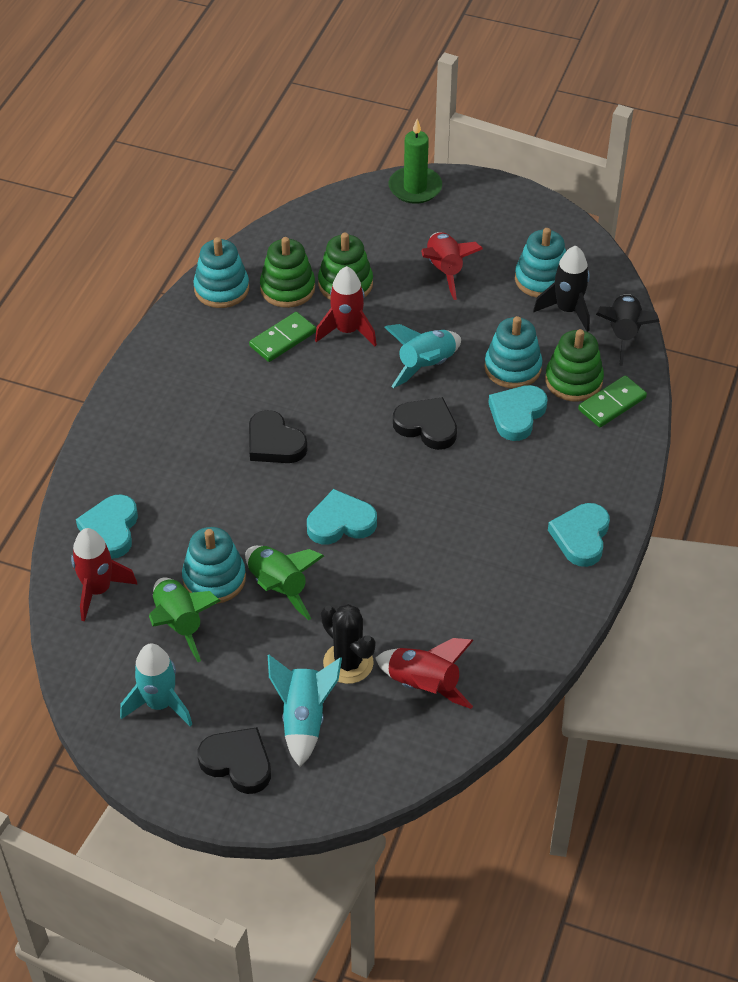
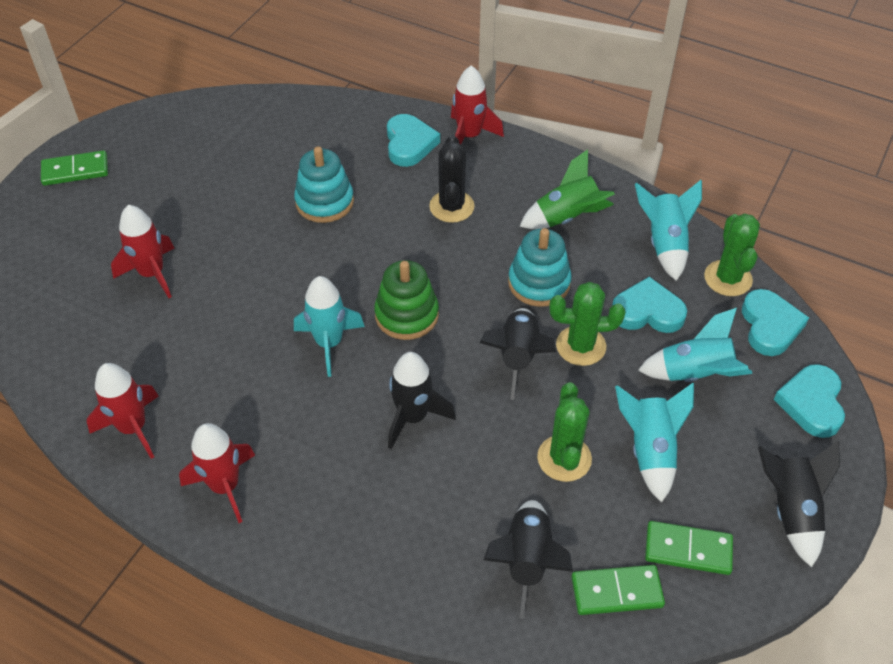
black heart: [198,727,271,794] [249,410,307,463] [393,397,457,450] = 3 -> none = 0
black rocket: [533,245,590,332] [596,294,660,366] = 2 -> [388,352,456,449] [480,308,556,400] [484,500,573,619] [758,440,840,567] = 4
green cactus: none = 0 -> [537,382,592,482] [549,282,625,366] [704,213,760,296] = 3
green candle: [389,119,442,204] = 1 -> none = 0
green domino: [249,312,316,362] [578,376,647,427] = 2 -> [41,150,108,186] [572,565,665,615] [645,521,733,575] = 3
green rocket: [149,577,220,662] [245,546,324,620] = 2 -> [520,149,615,229] = 1
green stacking toy: [260,237,315,308] [318,233,373,300] [545,329,604,402] = 3 -> [374,260,439,340] = 1
turquoise rocket: [120,643,192,726] [268,655,342,767] [384,324,461,388] = 3 -> [294,276,365,377] [615,383,694,503] [635,180,702,281] [638,308,752,382] = 4
turquoise stacking toy: [182,527,246,604] [193,237,249,308] [484,316,542,388] [515,228,566,298] = 4 -> [294,146,354,223] [508,228,572,307] = 2

